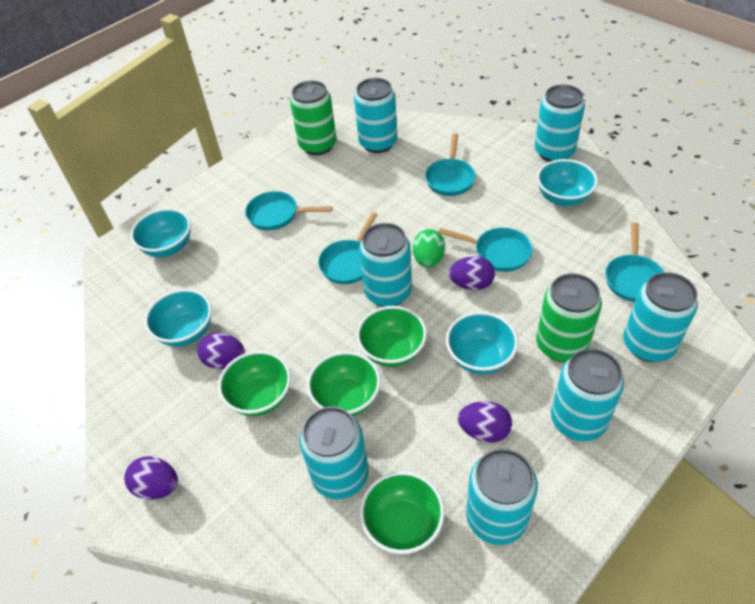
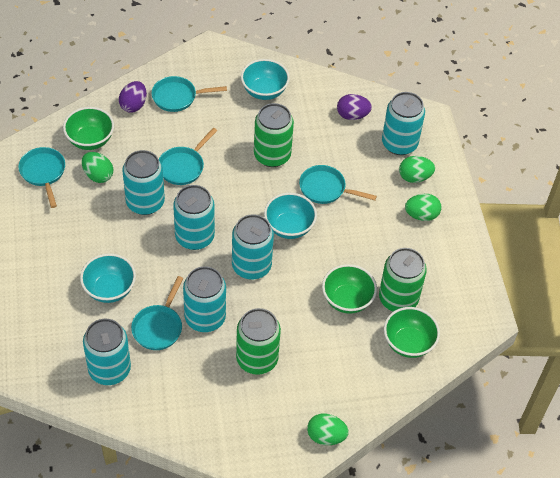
green bowl: [218,351,291,416] [307,351,381,416] [357,306,427,367] [360,471,445,554] = 4 -> [63,107,114,150] [322,264,377,314] [384,307,440,358] = 3
green can: [290,81,337,155] [536,273,602,362] = 2 -> [236,308,281,375] [254,103,294,167] [379,248,427,312] = 3
green egg: [412,229,445,267] = 1 -> [82,152,113,183] [307,413,349,445] [399,156,435,183] [405,194,442,221] = 4
purple egg: [124,456,178,500] [197,333,245,369] [449,256,495,290] [458,401,512,443] = 4 -> [119,81,147,113] [337,94,372,120] = 2
turquoise bowl: [130,208,191,257] [145,289,212,347] [446,312,518,374] [537,159,598,206] = 4 -> [80,253,136,303] [241,59,290,100] [264,193,317,239] = 3
turquoise can: [300,406,369,499] [354,78,397,153] [359,223,412,307] [466,449,538,545] [535,85,585,162] [551,349,624,441] [623,272,698,362] = 7 -> [83,319,131,385] [122,150,165,215] [173,185,215,250] [183,266,226,332] [232,214,274,280] [382,92,425,155] = 6

